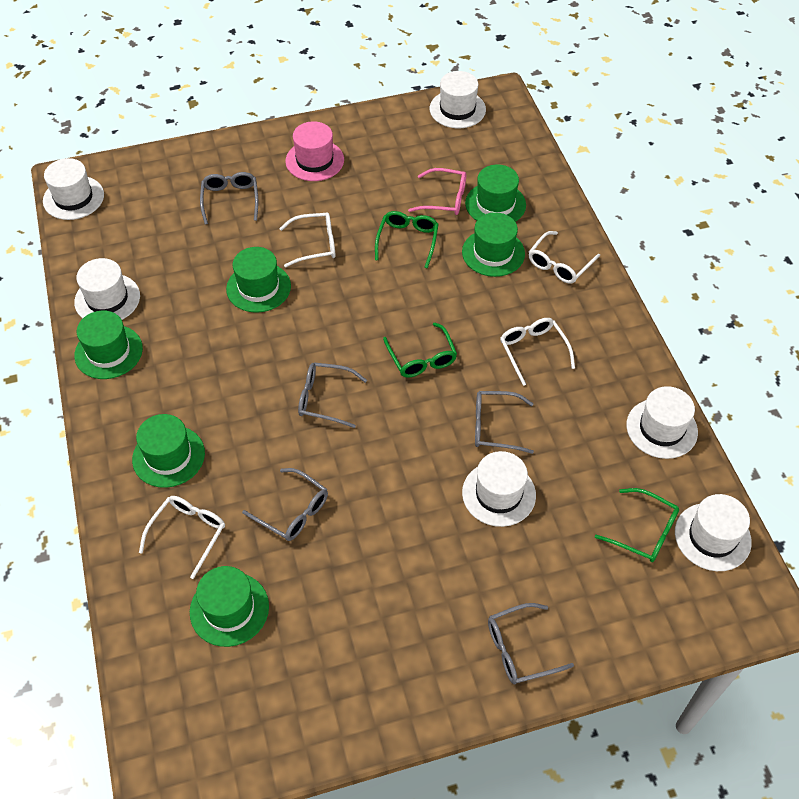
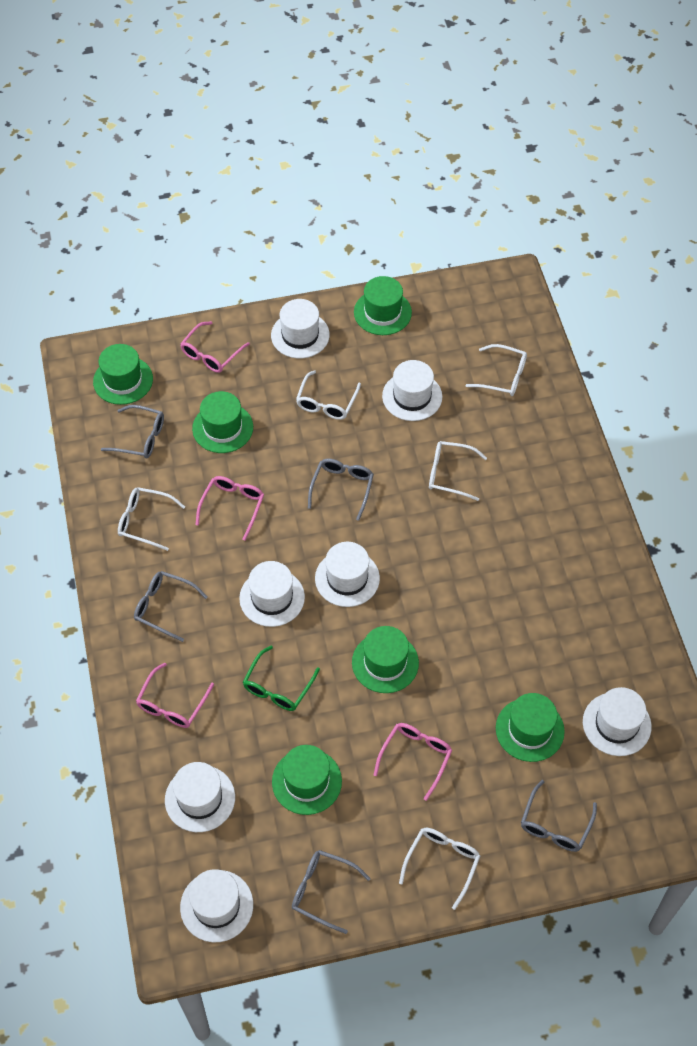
green glasses: [375,211,439,268] [383,322,457,377] [595,488,679,562] = 3 -> [243,646,320,711] = 1
pink glasses: [408,168,466,215] = 1 -> [136,663,214,728] [180,321,250,373] [196,476,264,541] [374,723,452,801] = 4
pink hat: [285,121,344,181] = 1 -> none = 0
white glasses: [139,496,225,579] [279,213,335,267] [500,318,575,386] [529,231,600,284] = 4 -> [118,487,185,551] [296,370,361,420] [399,828,480,910] [429,441,487,501] [466,344,527,396] = 5
white hat: [43,158,104,220] [74,258,140,320] [430,71,486,128] [462,451,536,527] [626,386,698,459] [675,494,752,571] = 6 -> [165,762,235,832] [180,869,253,942] [239,561,305,627] [271,299,330,358] [315,542,380,607] [382,360,442,421] [583,687,652,756] = 7

